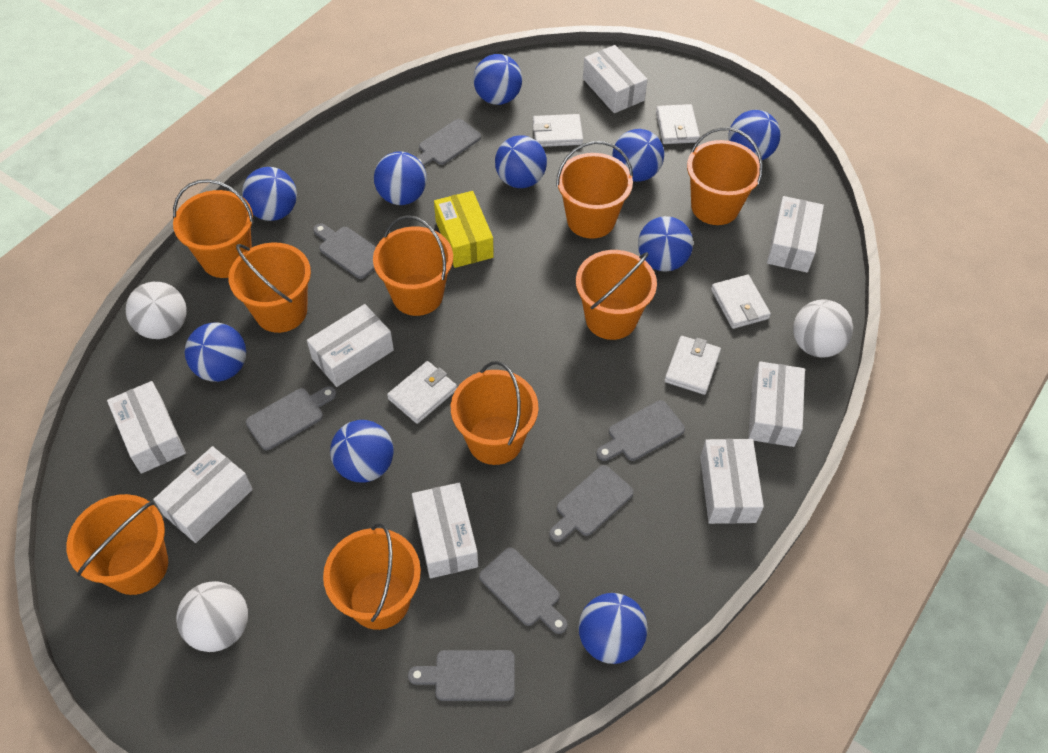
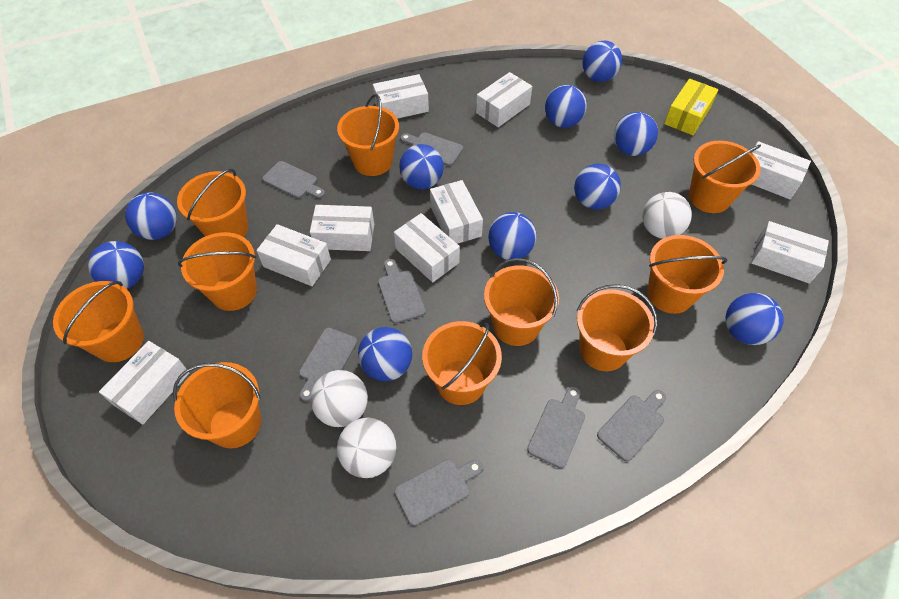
orange bucket: [66,494,168,595] [173,179,254,278] [229,243,311,333] [323,523,421,630] [373,215,453,316] [451,361,538,465] [556,141,633,239] [576,250,657,340] [687,127,763,225] = 9 -> [53,281,144,362] [173,362,261,448] [177,169,248,237] [178,232,257,311] [337,94,399,176] [422,321,502,405] [484,258,559,346] [577,284,657,371] [647,235,728,314] [689,141,761,213] = 10
white box: [107,381,186,474] [153,446,253,543] [307,304,394,387] [412,483,478,578] [583,45,648,113] [700,439,764,524] [748,362,805,447] [767,196,824,273] = 8 -> [99,341,189,425] [256,224,331,286] [310,205,374,251] [373,74,429,119] [394,213,460,282] [430,180,483,244] [476,72,532,127] [751,141,811,199] [751,221,829,284] = 9
white wallet: [387,361,457,424] [533,114,583,147] [656,104,700,144] [665,336,721,395] [711,275,771,329] = 5 -> none = 0

